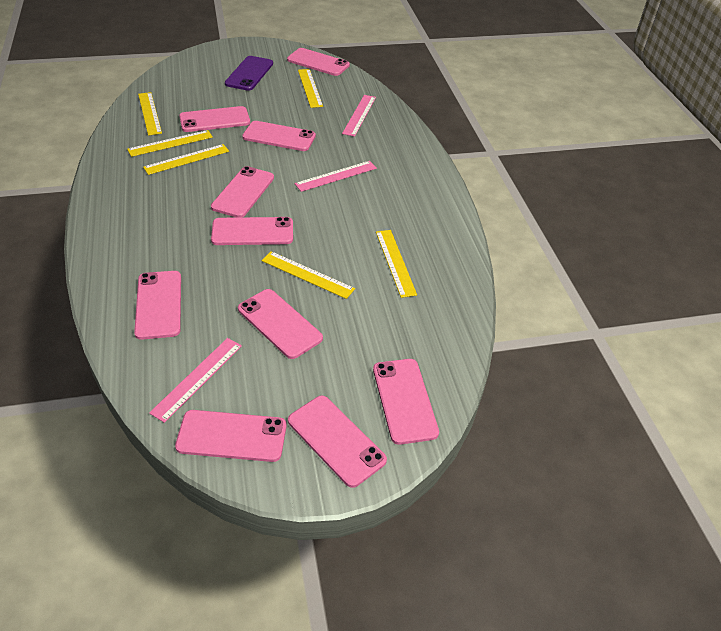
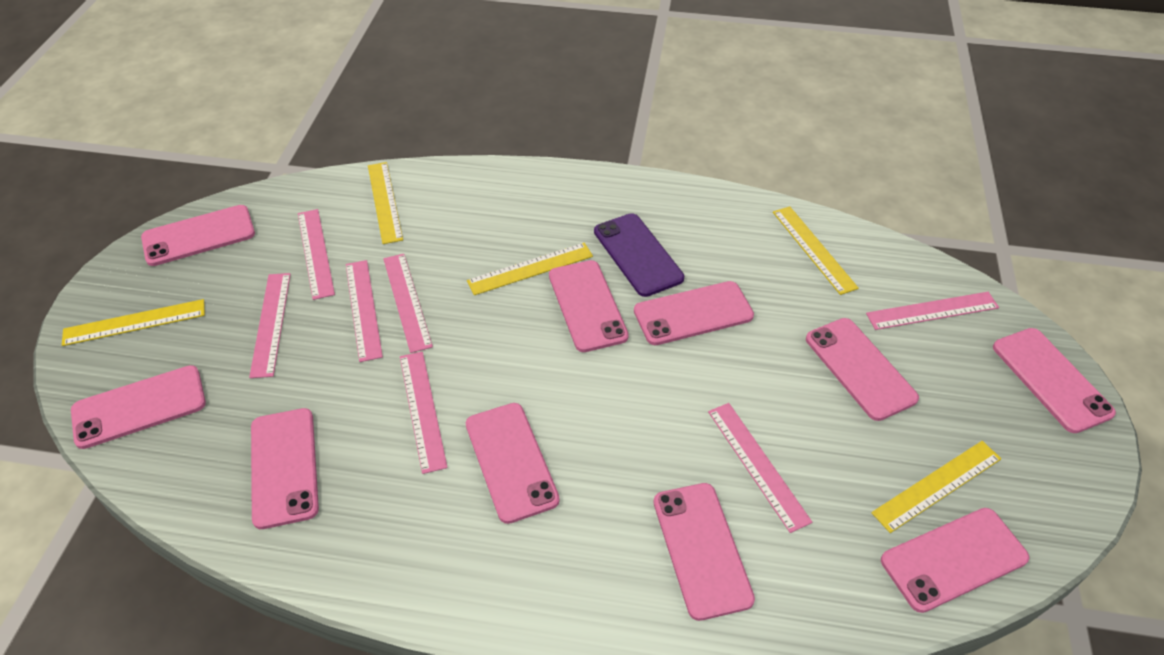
pink ruler: [149,338,242,423] [294,161,377,192] [342,95,376,137] = 3 -> [249,273,291,378] [298,209,335,300] [346,260,383,362] [383,254,433,353] [400,351,448,474] [708,403,812,533] [866,292,999,330] = 7
yellow ruler: [127,130,213,157] [138,92,162,136] [143,144,229,175] [262,251,355,299] [298,69,323,108] [376,230,417,298] = 6 -> [62,299,205,346] [368,162,403,244] [467,243,593,295] [773,206,859,295] [871,441,1001,533] = 5

